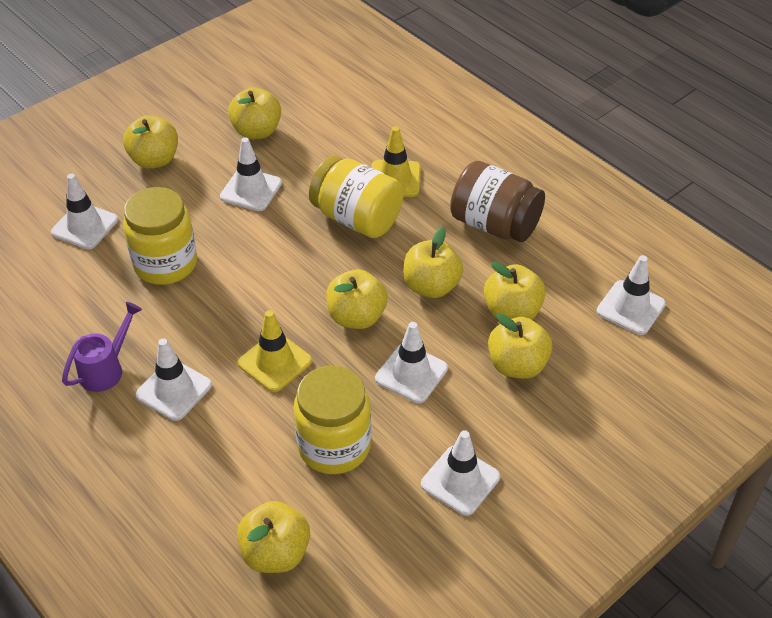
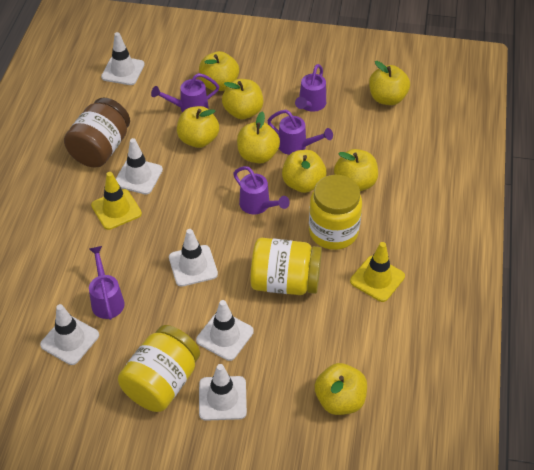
purple watering can: [62,302,142,392] = 1 -> [89,246,125,320] [151,73,219,112] [233,166,290,214] [267,110,333,155] [295,64,326,112] = 5
yellow apple: [123,115,178,169] [228,87,281,139] [237,501,310,573] [326,269,388,329] [403,227,463,298] [484,261,546,320] [488,313,552,379] = 7 -> [177,106,219,148] [199,51,239,91] [222,79,263,119] [237,112,280,164] [282,150,326,193] [315,363,367,415] [334,149,378,191] [369,61,410,105] = 8

